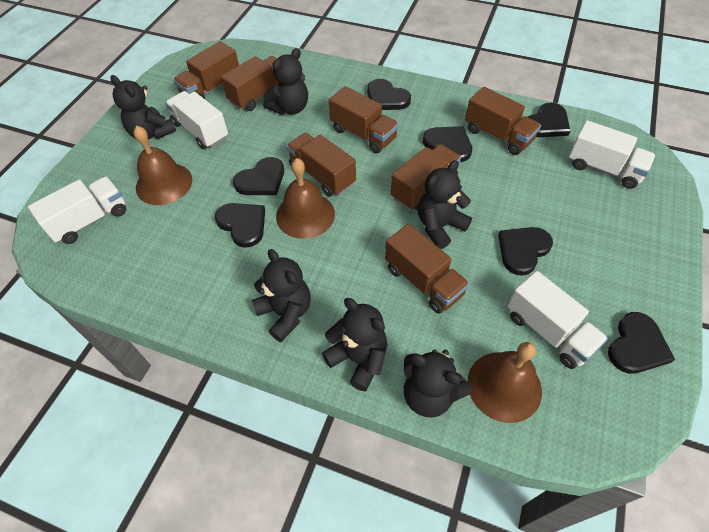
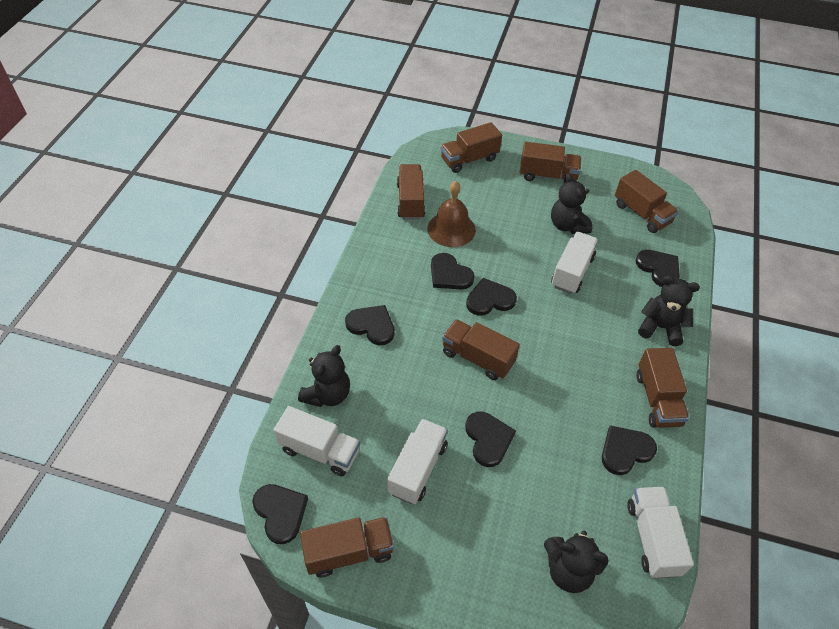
black teddy bear: [110,75,176,140] [252,249,311,342] [263,48,308,115] [322,298,387,391] [404,350,472,418] [418,160,472,249] = 6 -> [298,345,350,407] [544,531,609,593] [551,173,592,234] [638,276,700,346] = 4
brown bell: [133,126,192,205] [276,158,335,239] [468,342,542,423] = 3 -> [427,181,476,247] = 1

